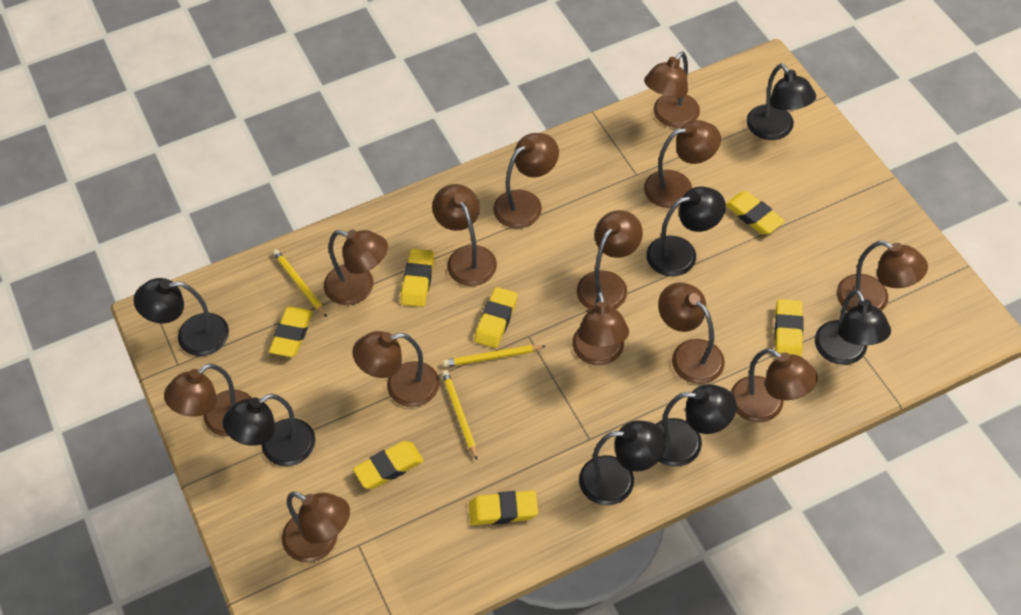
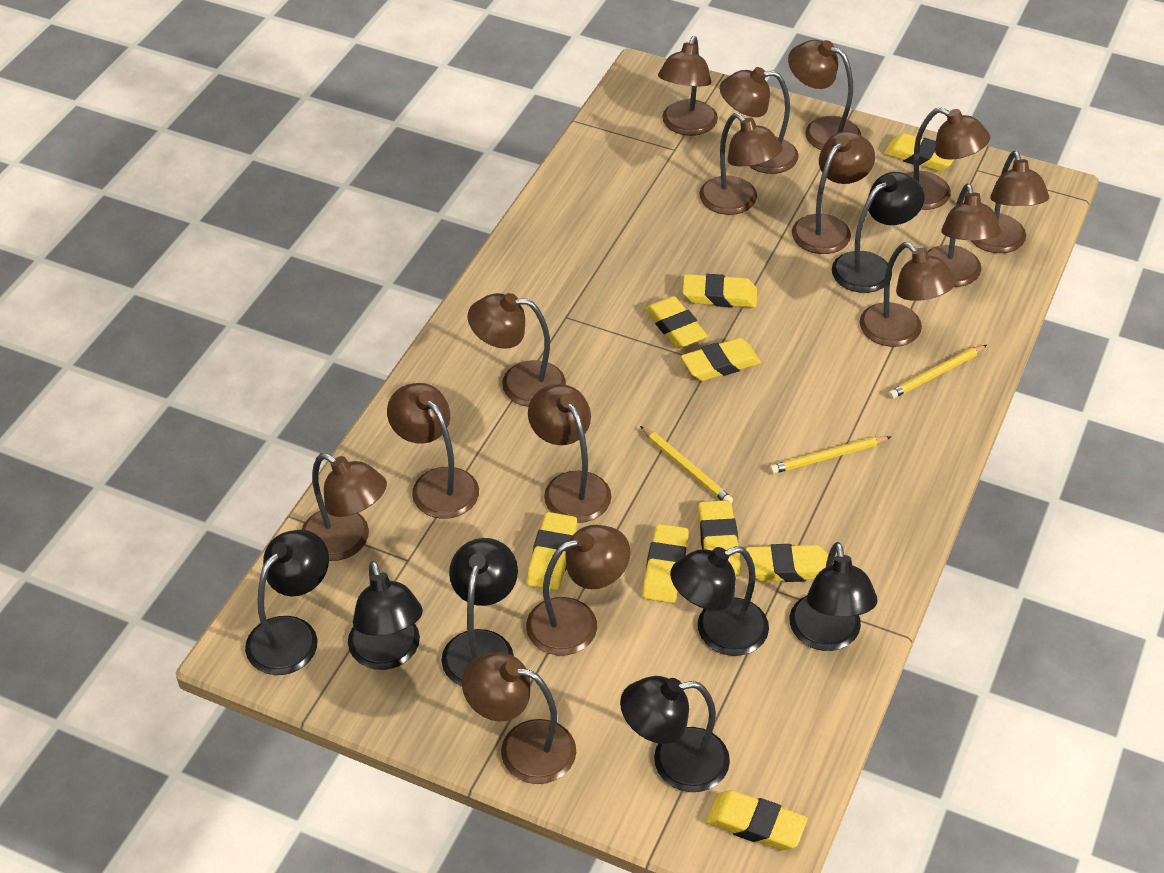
brown lamp: [164,363,252,437] [282,491,350,562] [324,230,388,305] [352,331,440,407] [432,184,497,286] [493,133,559,228] [572,291,629,365] [577,210,643,310] [644,51,700,128] [644,120,721,208] [658,282,725,384] [731,348,818,422] [837,241,928,311] = 13 -> [301,453,387,561] [387,383,479,519] [462,652,576,784] [468,293,566,407] [526,525,631,656] [528,384,611,523] [658,36,718,136] [699,113,783,215] [720,67,799,174] [788,40,861,150] [792,131,875,254] [860,242,957,347] [905,107,990,210] [927,184,1001,287] [971,151,1049,253] = 15
yellow eraser: [269,307,313,357] [353,441,424,489] [401,249,434,307] [469,490,538,525] [474,287,517,348] [726,191,785,235] [774,299,803,357] = 7 -> [527,512,577,591] [642,524,689,603] [645,296,707,348] [681,338,761,381] [683,274,757,308] [698,500,741,575] [706,790,807,851] [746,544,828,582] [884,133,954,171] = 9

